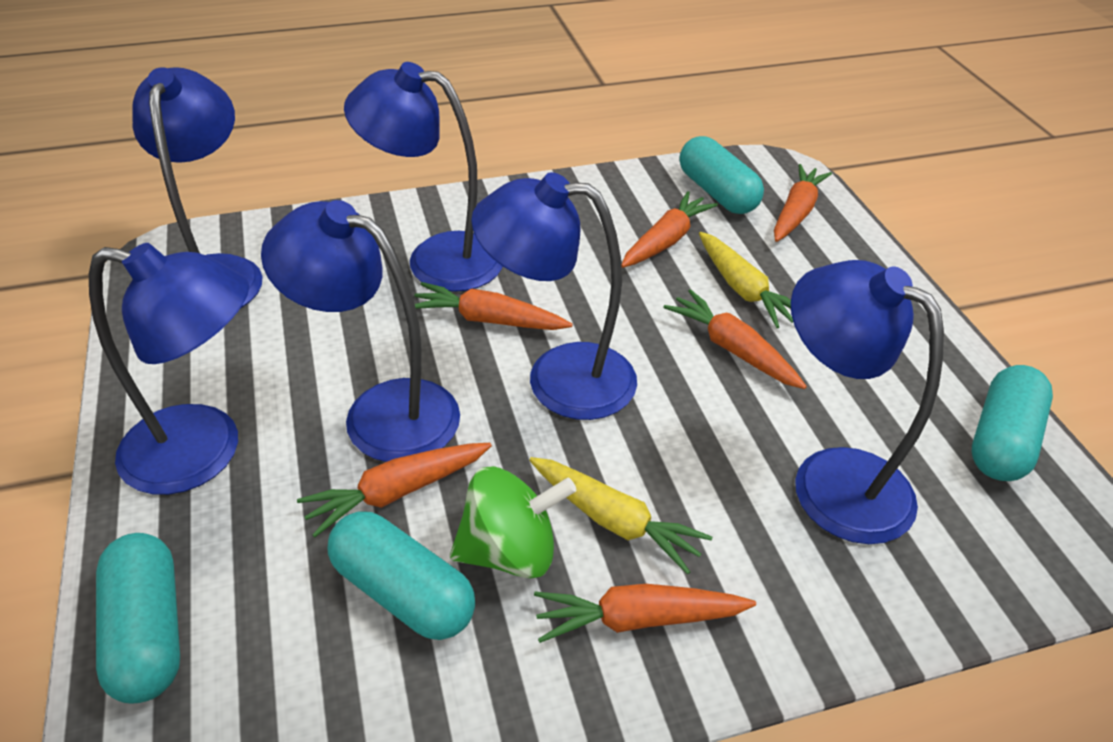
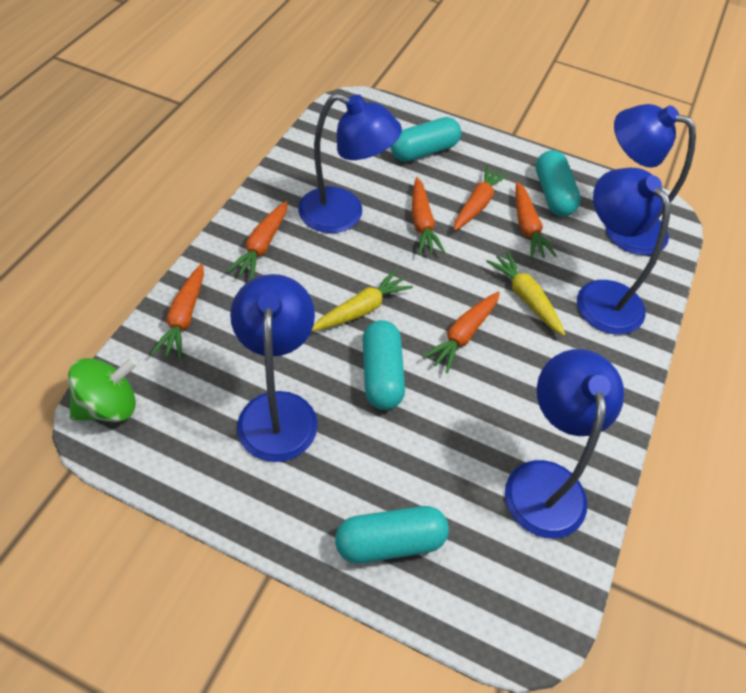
blue lamp: [89,243,249,495] [132,67,262,309] [261,200,460,462] [344,62,503,292] [471,172,637,420] [791,260,944,544] = 6 -> [230,274,318,462] [298,93,402,233] [505,349,624,538] [577,168,671,335] [606,104,696,255] = 5

